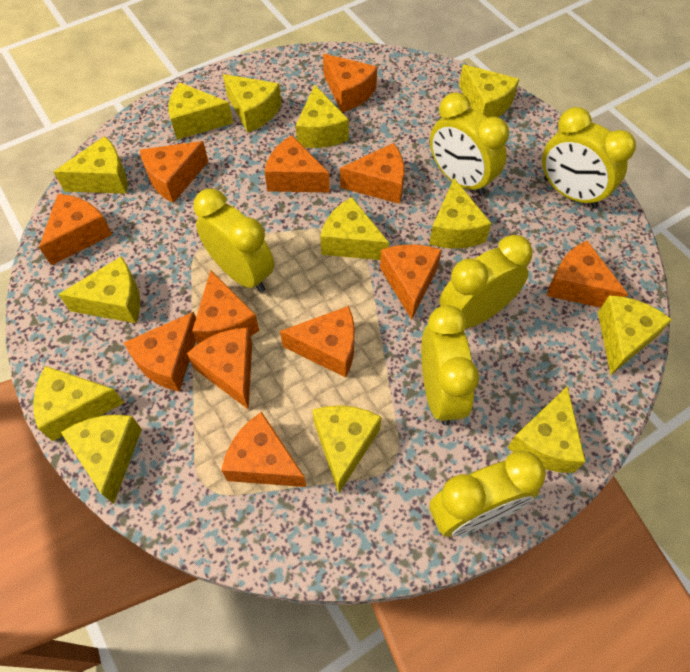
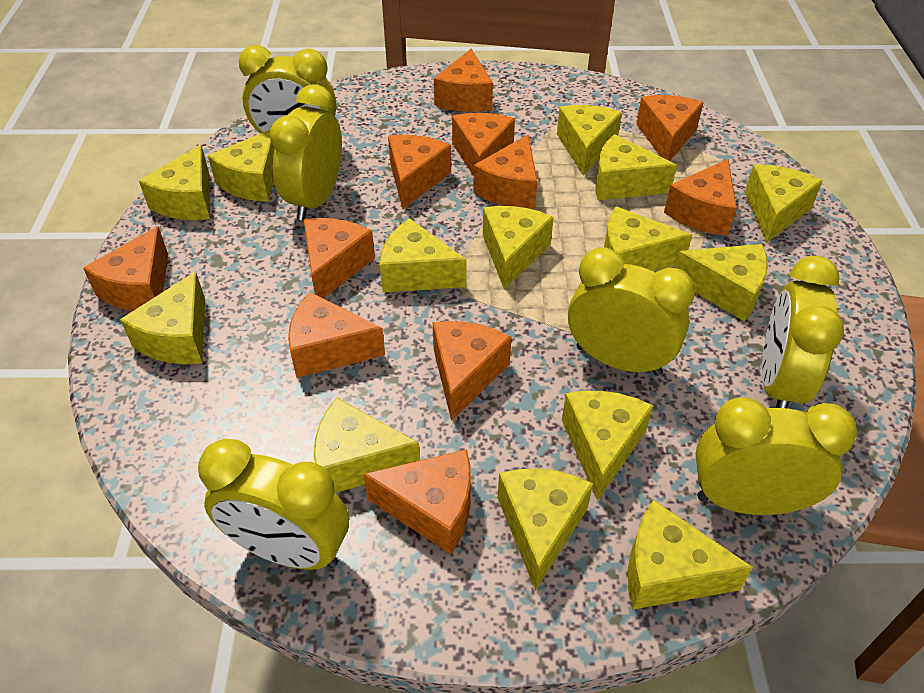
orange cheese: [39,194,112,265] [123,312,196,392] [140,141,209,203] [187,327,252,410] [192,270,259,344] [221,412,306,487] [264,135,330,192] [280,306,355,378] [323,54,377,112] [340,143,405,204] [380,244,442,320] [547,241,628,308] = 12 -> [83,226,168,311] [288,292,385,378] [304,218,375,298] [363,449,471,554] [388,135,451,209] [433,321,512,421] [434,49,493,112] [452,113,515,176] [473,135,537,209] [636,95,704,161] [664,159,737,236] = 11
yellow cheese: [33,366,124,441] [54,136,128,194] [58,256,140,323] [61,415,142,504] [169,83,233,140] [223,74,281,133] [296,85,349,148] [313,405,382,493] [320,197,389,260] [429,178,491,249] [459,64,519,118] [507,386,586,473] [598,295,672,375] = 13 -> [120,272,205,364] [139,145,210,220] [208,130,275,202] [314,398,420,493] [380,218,467,292] [483,206,554,289] [498,468,593,591] [557,105,622,175] [562,391,653,500] [595,134,677,200] [604,206,692,271] [627,500,753,609] [675,244,768,322] [745,164,823,243] = 14

